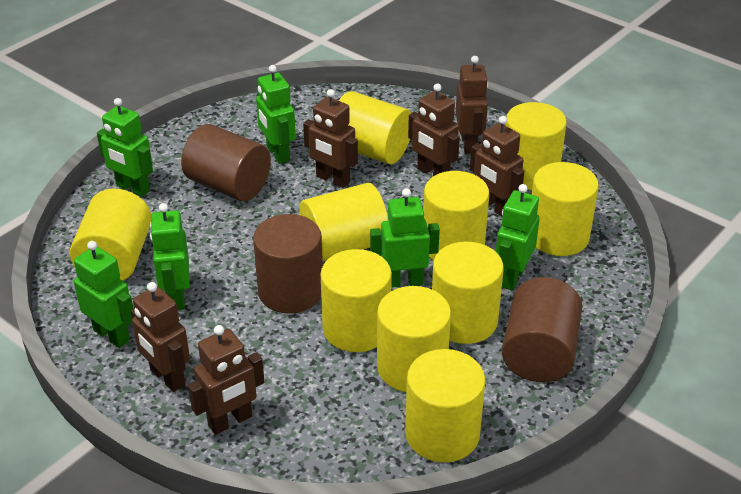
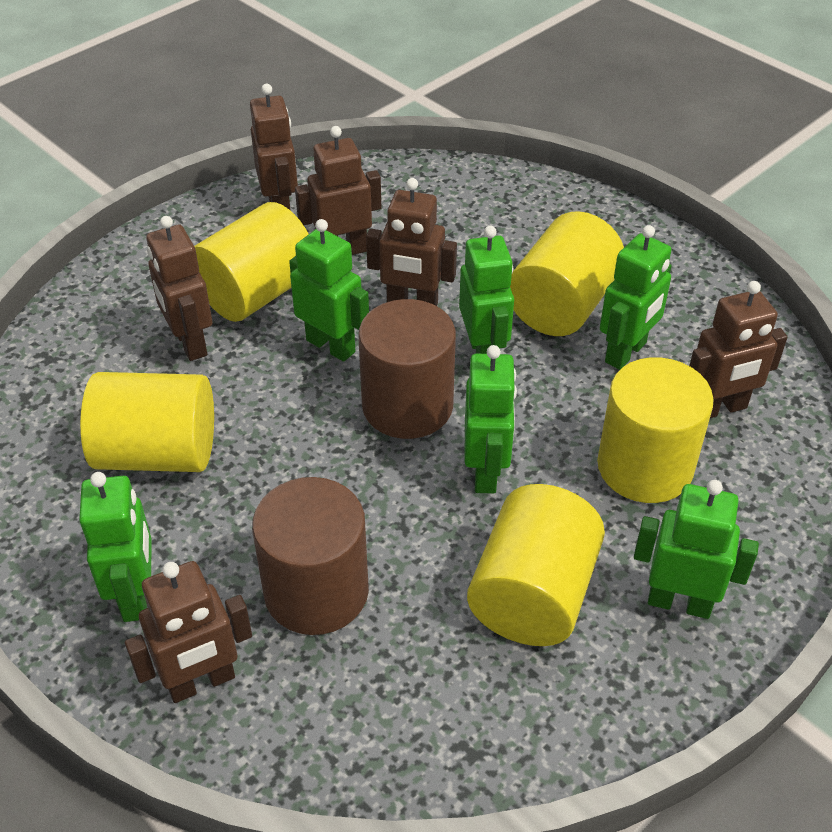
brown cylinder: [181,124,271,201] [253,214,323,314] [502,277,582,382] = 3 -> [252,477,369,635] [358,299,456,439] = 2
yellow cylinder: [70,189,151,281] [299,183,388,261] [321,249,392,352] [339,91,411,164] [377,286,451,392] [405,349,485,463] [423,171,489,260] [432,242,504,344] [505,102,567,190] [532,162,599,256] = 10 -> [80,372,214,472] [194,202,309,322] [467,484,605,646] [510,211,624,336] [597,357,714,503] = 5

